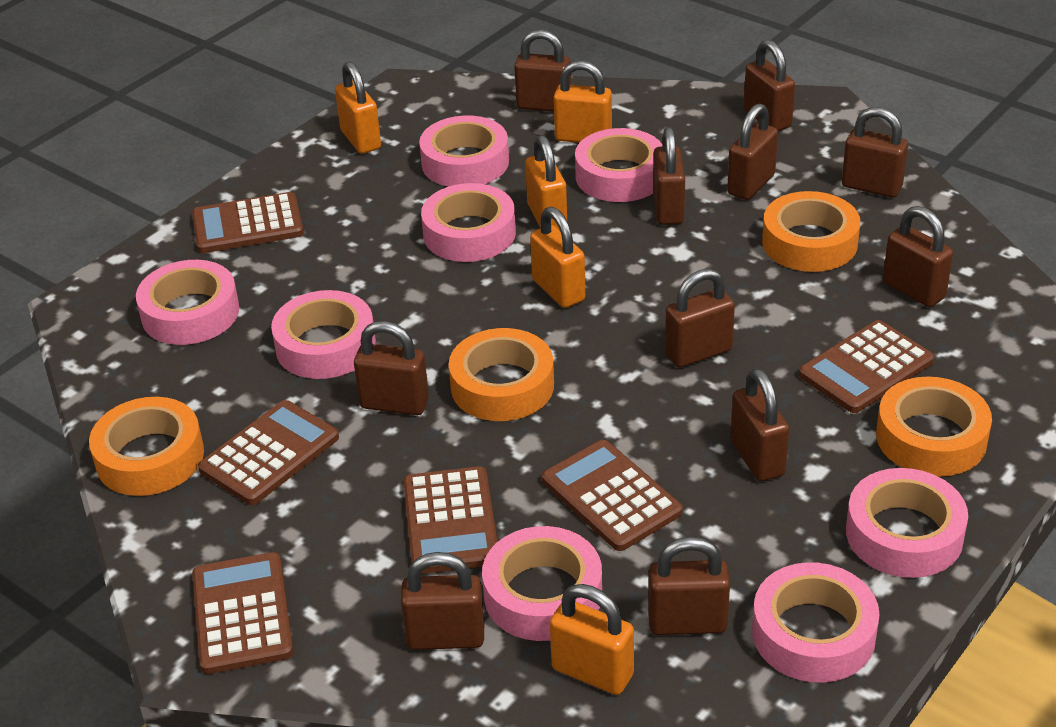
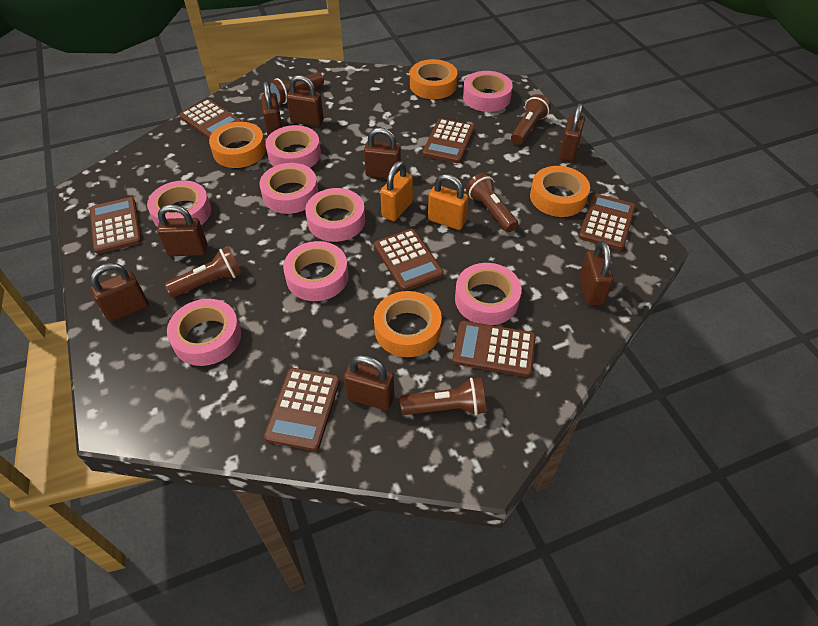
brown calculator: [192,192,304,253] [192,552,293,674] [198,400,339,505] [403,466,497,574] [542,440,683,551] [799,320,934,413] = 6 -> [90,197,142,254] [179,99,242,139] [264,368,340,451] [374,229,444,291] [422,118,474,163] [452,321,536,377] [579,194,636,250] = 7
brown flashlight: none = 0 -> [164,247,242,298] [269,72,324,105] [400,378,486,416] [466,173,518,232] [511,94,551,145] = 5
brown padlock: [354,321,429,415] [401,552,484,650] [514,30,572,112] [648,537,730,635] [653,127,685,225] [665,269,735,368] [727,104,778,200] [730,368,789,481] [744,39,795,131] [842,107,908,198] [883,206,953,307] = 11 -> [90,263,149,322] [157,204,208,256] [261,81,282,136] [287,75,324,127] [344,355,395,410] [364,127,401,179] [559,103,585,161] [579,241,613,305] = 8
orange padlock: [335,61,381,154] [525,135,567,230] [530,207,585,308] [550,584,634,695] [554,61,612,143] = 5 -> [380,161,413,221] [428,174,469,230] = 2

